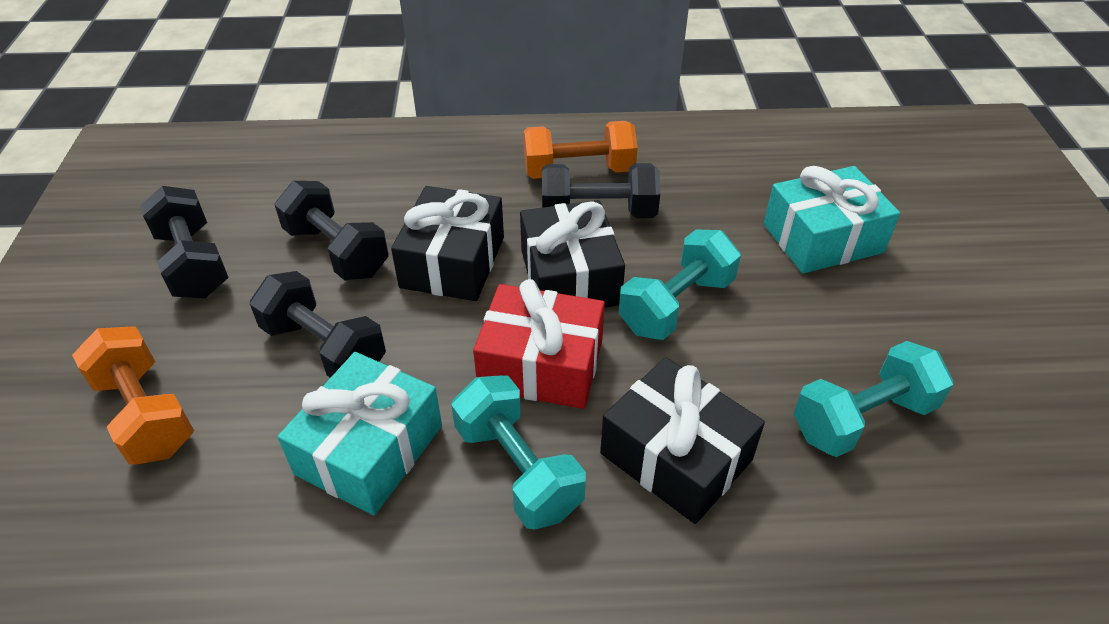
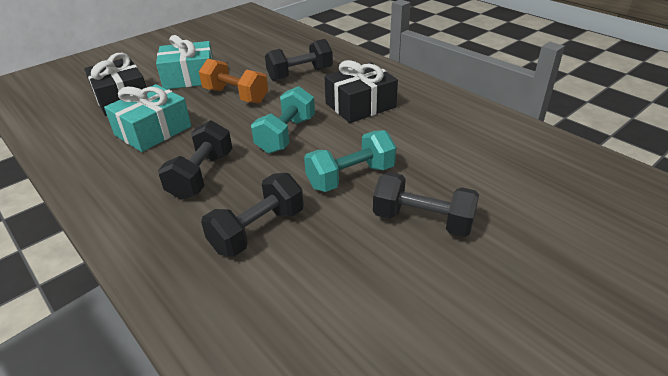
black gift: [391,186,504,301] [520,200,625,308] [600,357,765,524] = 3 -> [84,53,146,116] [324,60,398,123] = 2
orange dumbbell: [72,326,194,465] [523,121,638,179] = 2 -> [199,59,268,103] = 1
red gift: [473,279,605,409] = 1 -> none = 0
turquoise dumbbell: [451,375,586,530] [619,229,741,340] [793,341,953,457] = 3 -> [251,86,315,154] [304,130,396,192] = 2

